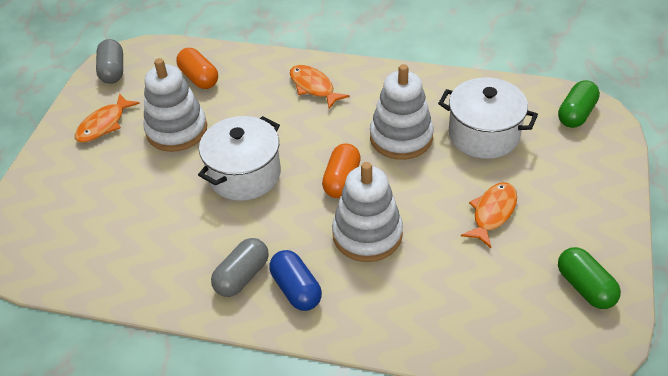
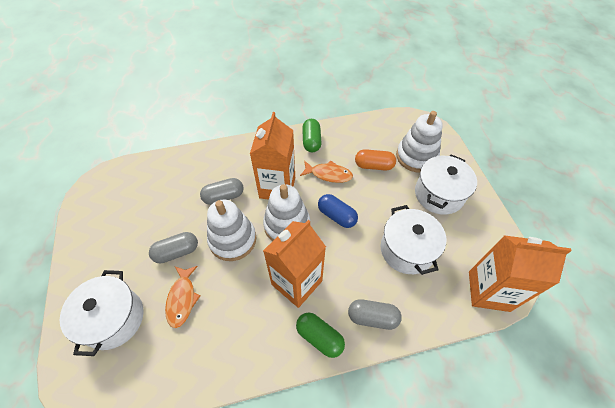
grey capsule: [96,39,123,84] [211,238,269,297] = 2 -> [149,232,198,264] [200,178,244,205] [348,299,402,330] = 3
orange capsule: [176,48,218,89] [322,143,361,198] = 2 -> [355,149,396,171] = 1
orange carton: none = 0 -> [250,112,295,200] [263,220,326,308] [469,235,572,312] = 3
orange fish: [75,93,140,143] [290,65,350,109] [461,182,517,248] = 3 -> [165,266,201,328] [300,160,353,183] = 2
white pot: [198,116,281,201] [438,77,538,159] = 2 -> [60,270,143,356] [380,205,446,275] [415,154,477,215] = 3

